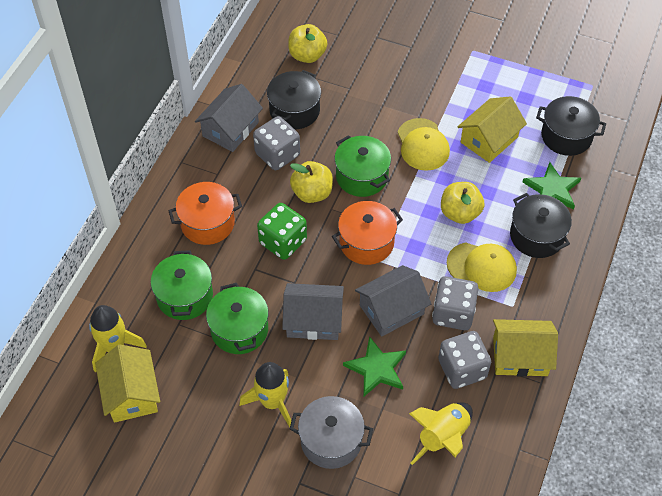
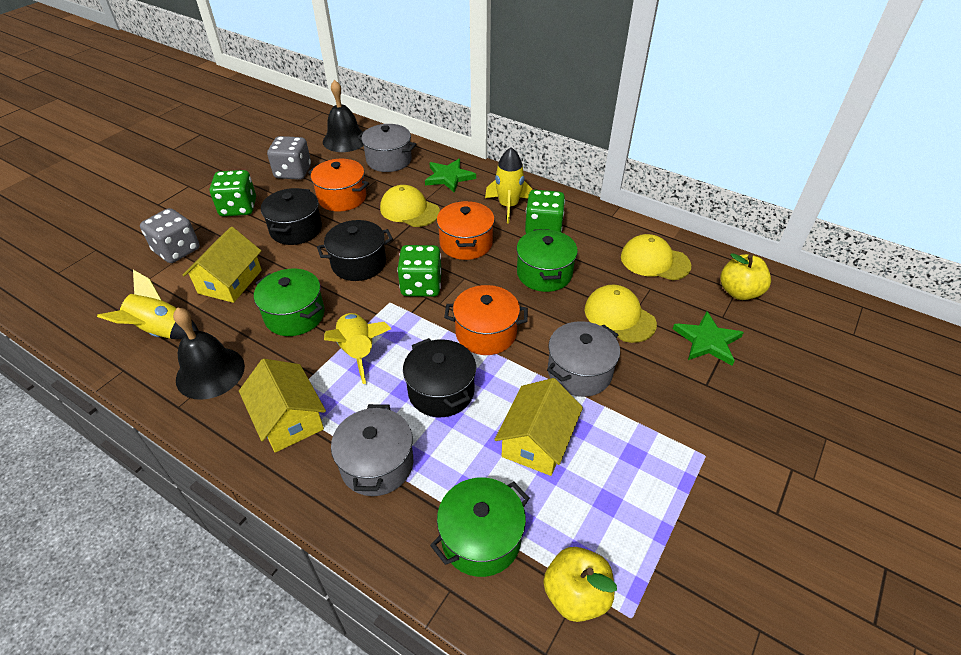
black bell: none = 0 -> [173,307,245,400] [323,80,364,152] = 2
green dice: [257,203,307,260] = 1 -> [210,170,256,216] [397,245,442,297] [525,190,565,234] = 3
grey dice: [253,116,300,170] [432,276,479,330] [438,331,491,389] = 3 -> [140,208,200,263] [267,136,311,180] = 2
grey house: [195,84,263,152] [282,283,344,340] [355,265,431,337] = 3 -> none = 0
grey pot: [290,396,373,469] = 1 -> [331,404,413,496] [357,124,417,172] [547,321,620,397] = 3
orange pot: [168,182,242,245] [332,201,403,265] = 2 -> [308,159,369,211] [437,201,495,260] [444,285,528,355] = 3
yellow apple: [288,24,327,63] [290,161,333,203] [441,182,484,224] = 3 -> [544,547,617,622] [720,253,771,300] = 2
yellow cap: [398,118,450,171] [447,243,517,292] = 2 -> [380,185,440,227] [584,285,657,343] [621,234,691,280] = 3

